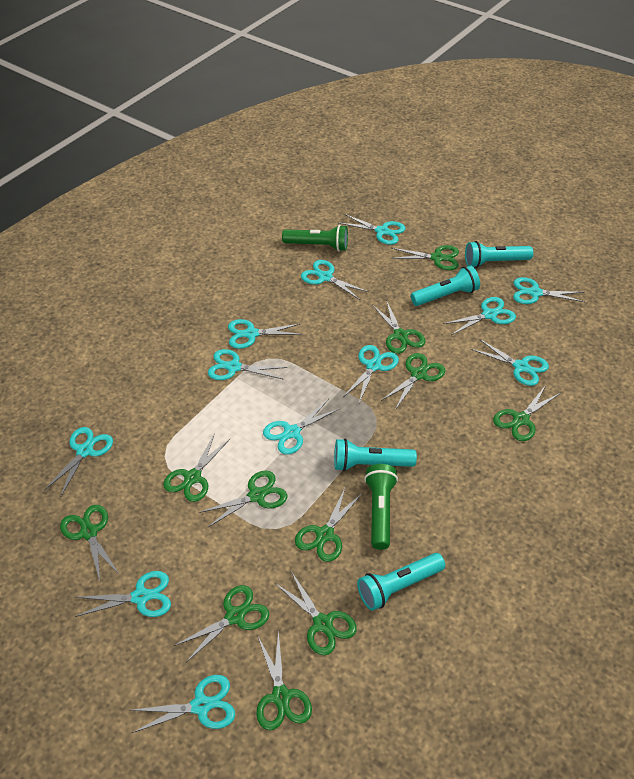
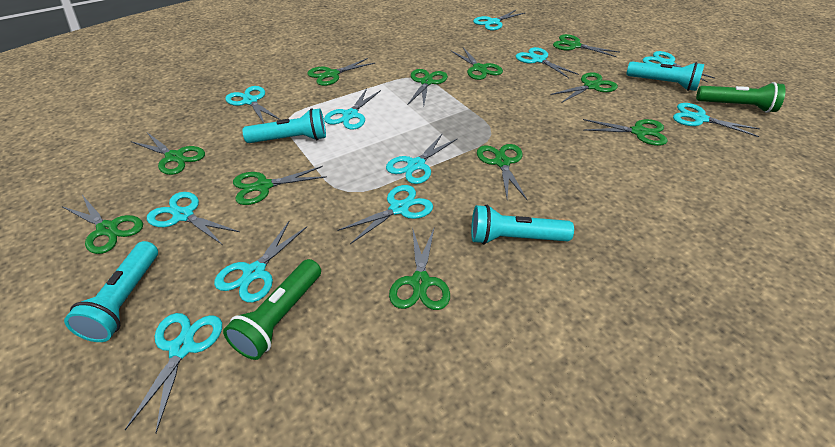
turquoise scissors: [44,427,113,496] [75,571,171,617] [129,675,235,733] [208,349,287,380] [228,319,303,349] [263,399,340,454] [301,260,369,300] [339,214,405,245] [343,345,399,403] [443,297,516,335] [471,339,549,386] [513,277,585,304] = 12 -> [125,313,222,433] [147,192,240,245] [214,221,307,303] [225,86,281,124] [324,88,381,130] [338,185,433,244] [386,133,457,184] [473,10,525,30] [516,47,579,78] [643,51,715,82] [673,103,760,137] = 11

